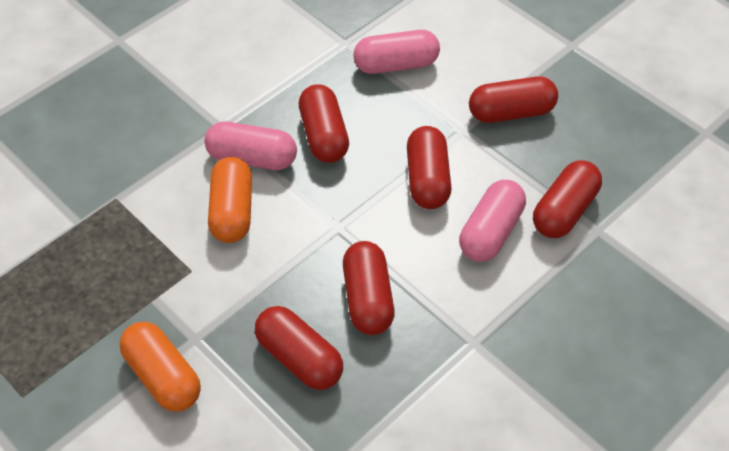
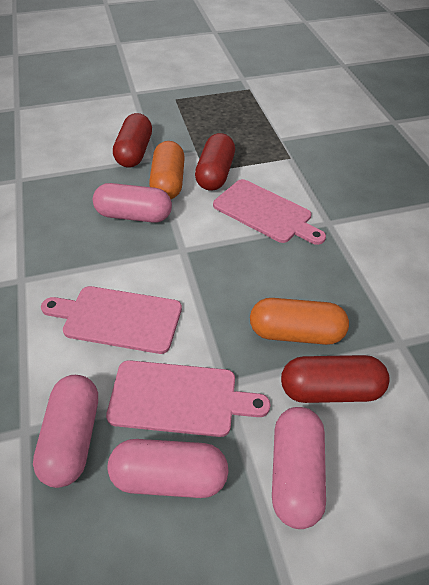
pink capsule: [205,122,297,170] [353,30,440,74] [459,180,526,262] = 3 -> [33,375,98,488] [93,183,172,223] [107,439,229,498] [272,407,326,529] = 4
pink cutting board: none = 0 -> [41,286,182,354] [106,360,270,437] [213,179,326,245] = 3
red capsule: [255,306,343,390] [299,84,349,163] [343,241,395,335] [407,126,451,209] [469,77,558,123] [533,160,602,238] = 6 -> [113,113,152,168] [195,133,235,191] [281,355,390,403] = 3

